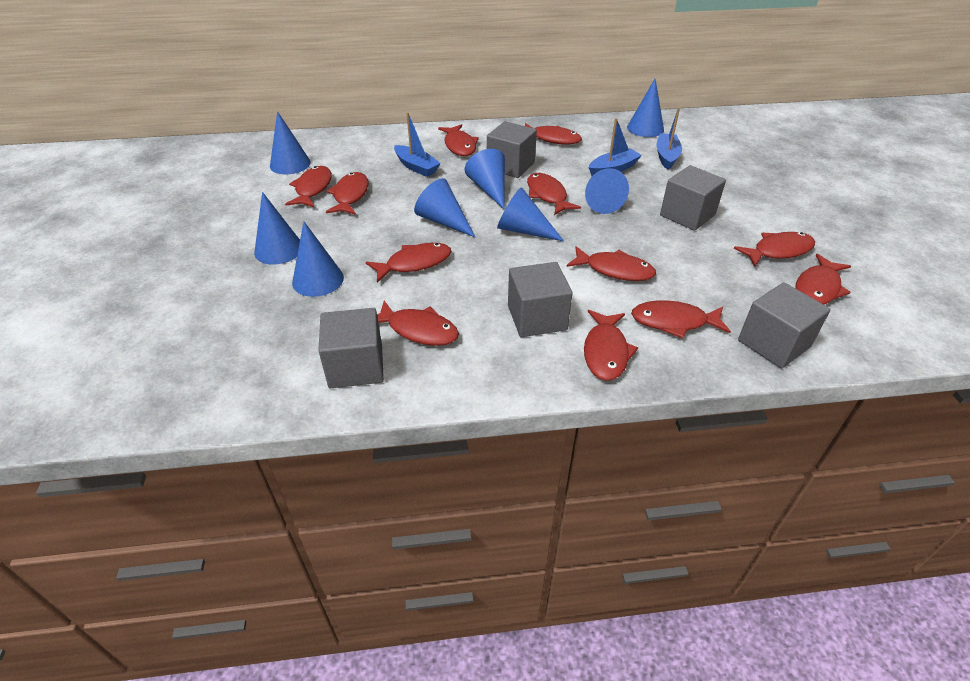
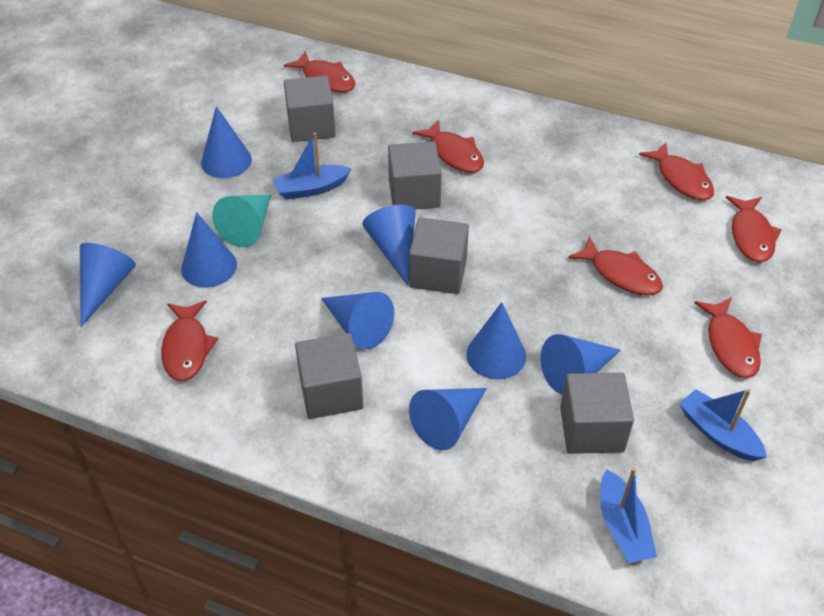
red fish: [285,166,332,207] [326,172,369,215] [366,243,451,283] [377,301,459,346] [438,124,479,156] [525,123,582,145] [527,173,581,215] [567,246,656,281] [584,310,638,381] [631,300,731,339] [734,232,815,267] [795,254,851,305] = 12 -> [161,300,218,381] [284,51,355,93] [413,119,484,173] [568,236,663,296] [639,143,714,201] [694,297,762,378] [726,196,782,262] = 7
turquoise cone: none = 0 -> [212,195,271,247] = 1

